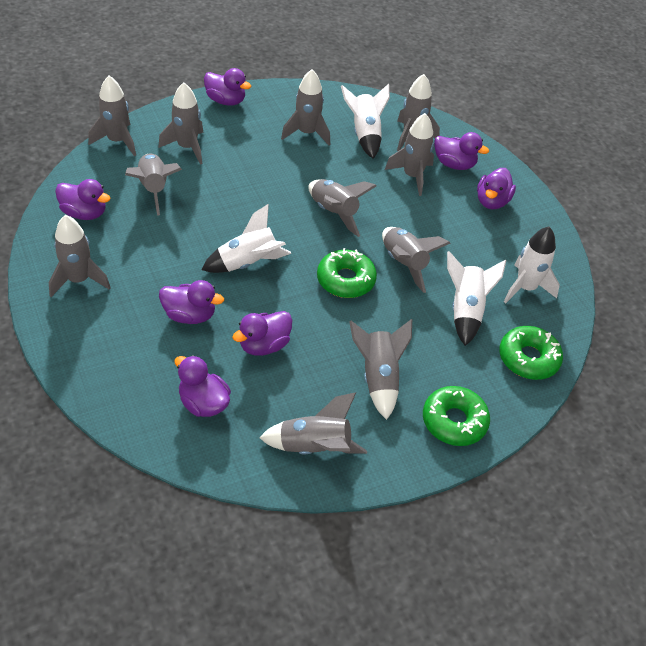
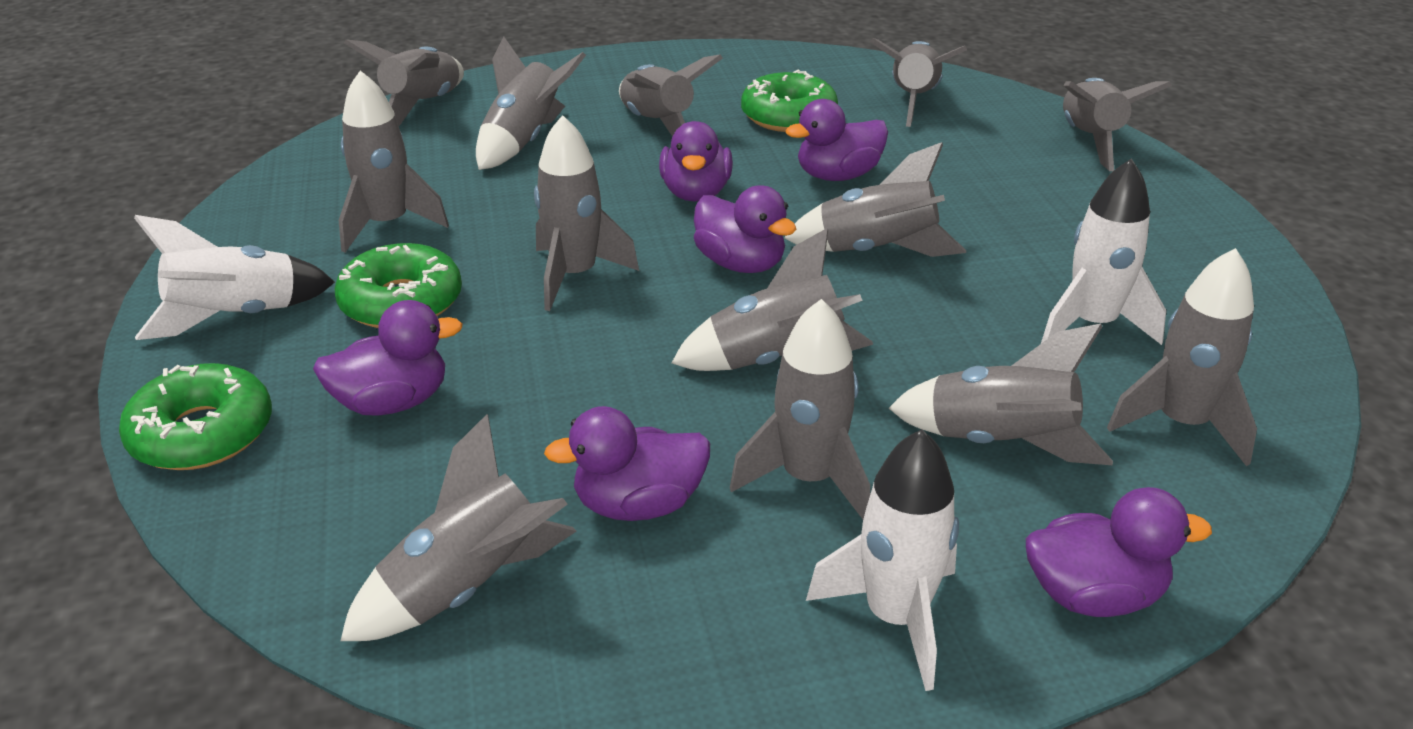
grey rocket: [49,215,111,297] [88,76,136,156] [125,154,182,216] [158,82,204,165] [259,392,367,455] [281,70,330,145] [308,179,377,237] [349,319,412,420] [382,227,450,293] [385,113,434,196] [397,74,440,151] = 11 -> [339,71,449,252] [340,414,576,641] [344,39,464,126] [476,36,586,170] [534,115,639,311] [619,54,723,137] [672,228,874,371] [730,299,870,519] [784,142,966,257] [870,38,967,127] [889,324,1113,465] [1063,78,1172,171] [1107,248,1257,466] = 13
purple duck: [55,179,110,220] [159,280,224,324] [175,355,231,417] [204,68,251,105] [232,311,292,356] [434,132,489,170] [477,168,516,209] = 7 -> [313,300,463,416] [544,406,710,521] [659,121,733,202] [694,185,796,273] [785,99,888,181] [1026,487,1212,617] = 6
white rocket: [202,204,291,273] [341,84,390,159] [447,251,506,346] [504,227,560,303] = 4 -> [134,215,335,340] [806,429,959,691] [1041,158,1166,345] = 3

